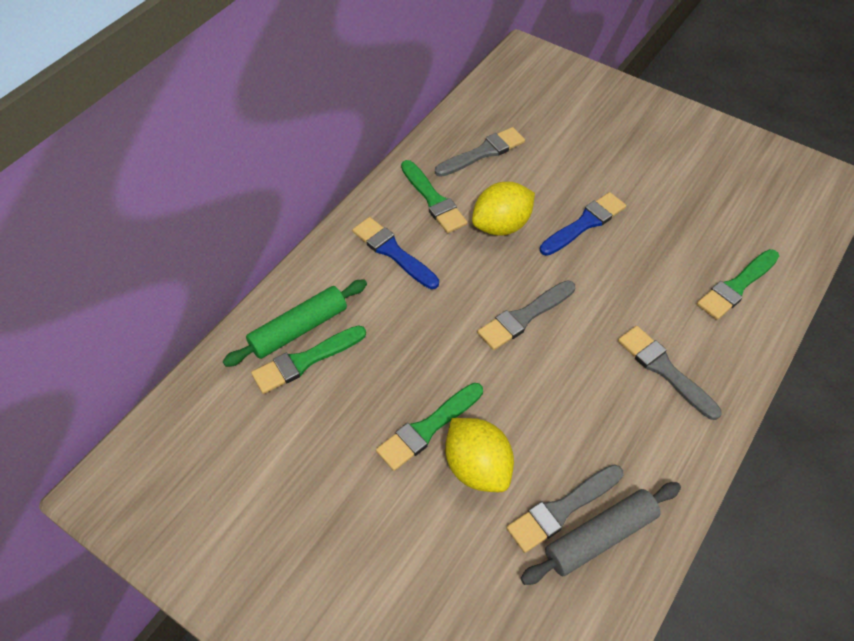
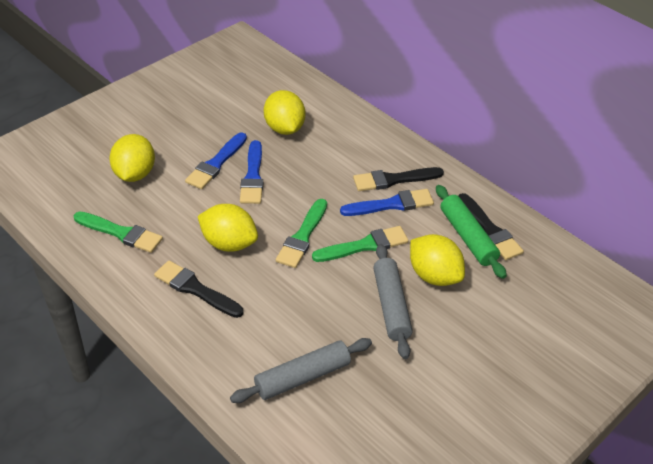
black brush: none = 0 -> [154,261,243,318] [353,167,444,191] [458,193,524,260] = 3
blue brush: [352,217,439,289] [540,192,626,256] = 2 -> [185,132,247,189] [240,140,263,204] [340,189,434,216] = 3
green brush: [251,326,366,394] [376,383,483,471] [401,160,468,233] [697,249,779,320] = 4 -> [74,211,163,253] [276,199,327,268] [312,226,409,262] = 3
grey brush: [435,127,525,177] [477,280,575,350] [506,464,623,553] [618,326,722,420] = 4 -> none = 0
grey rolling pin: [520,482,681,585] = 1 -> [230,338,372,403] [373,244,413,359] = 2
yellow lemon: [445,418,514,492] [472,182,535,236] = 2 -> [110,134,155,182] [198,204,258,252] [264,90,305,135] [410,234,465,286] = 4

